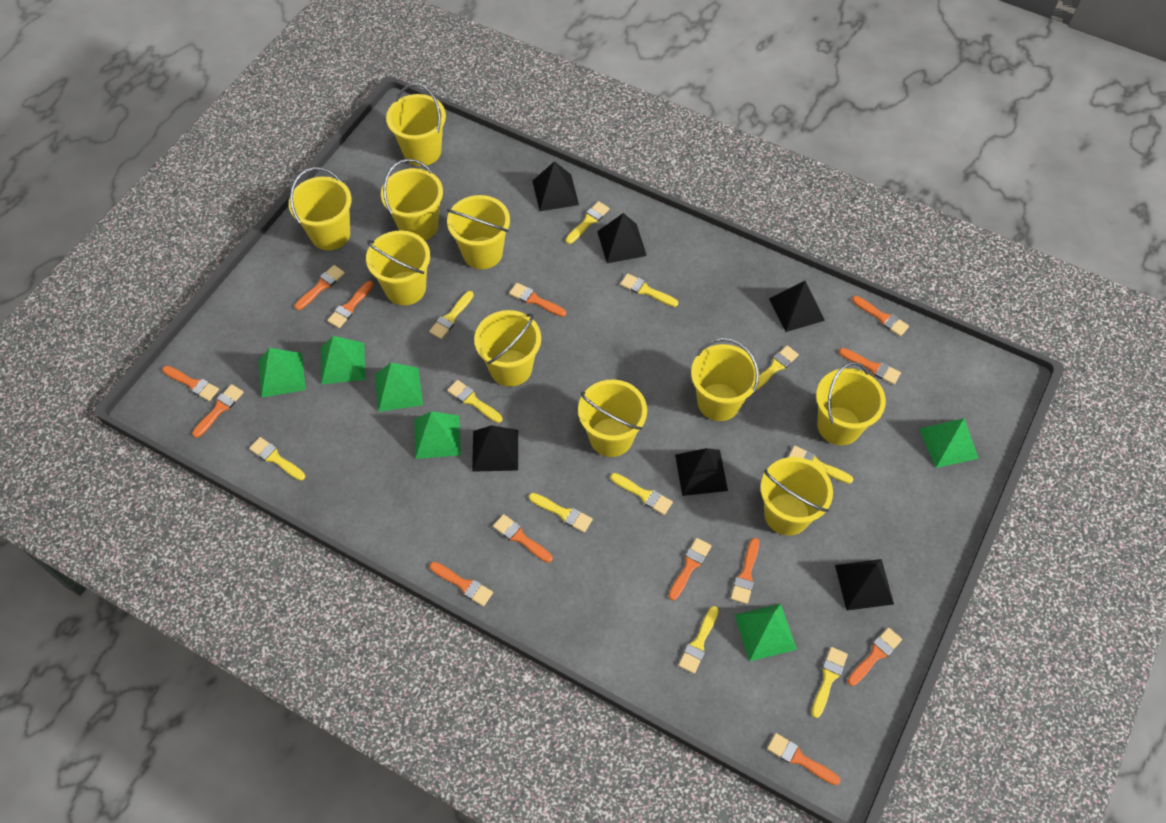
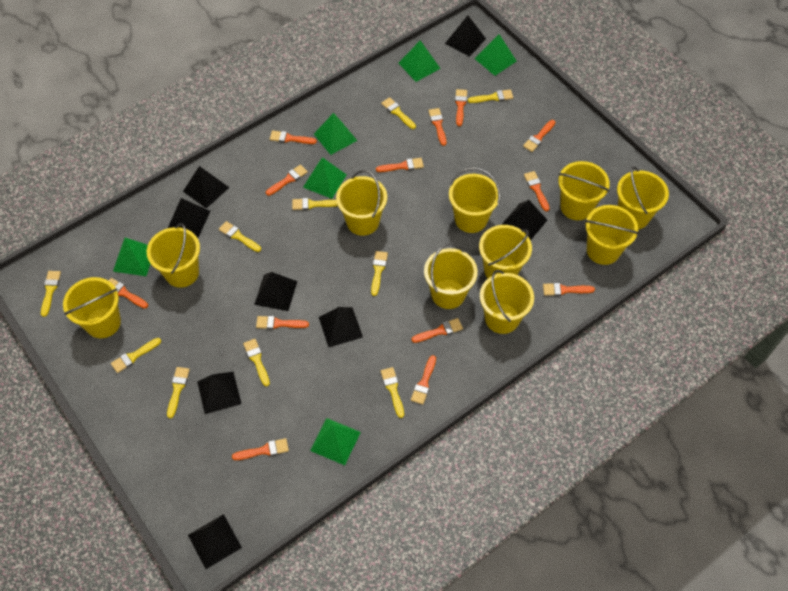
black pyramid: [472,425,518,472] [533,161,579,211] [597,213,647,263] [675,448,728,496] [769,281,825,332] [835,559,894,611] = 6 -> [168,198,210,238] [183,166,230,209] [188,514,242,569] [197,372,242,414] [254,272,297,311] [319,307,363,347] [445,15,486,57] [501,200,547,241] = 8
yellow brush: [249,437,305,481] [429,291,474,339] [447,380,502,423] [529,493,593,533] [566,201,610,244] [610,473,673,515] [620,273,678,307] [678,606,719,674] [756,346,799,390] [788,446,854,484] [812,647,848,718] = 11 -> [41,271,61,317] [111,338,161,373] [167,367,190,418] [219,221,261,252] [243,339,270,387] [292,198,338,210] [371,251,388,296] [381,97,416,129] [381,367,404,418] [468,89,513,103] = 10

